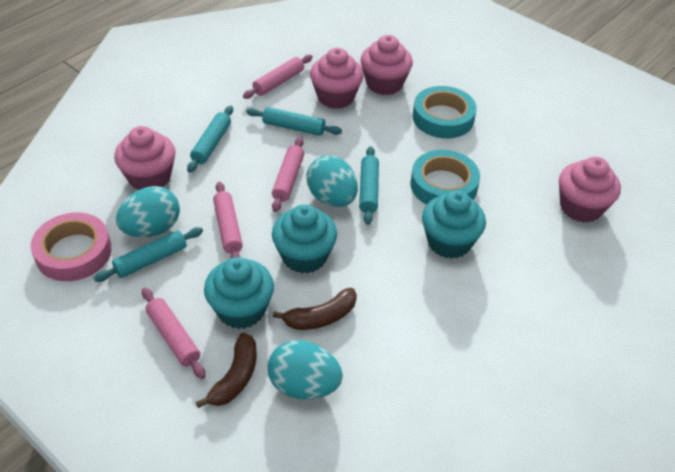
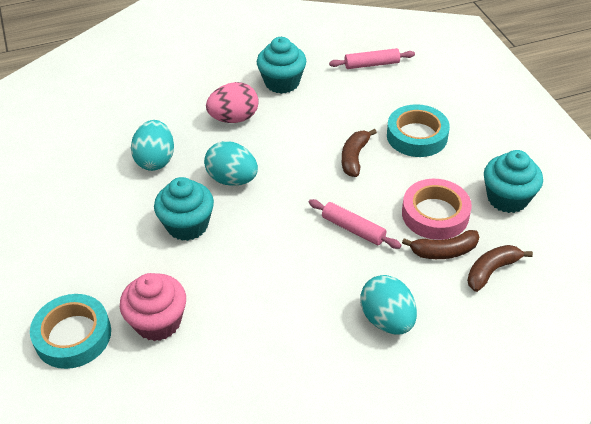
brown banana: [196,333,257,408] [273,288,357,330] = 2 -> [342,129,377,177] [402,230,479,259] [467,245,533,292] = 3
pink cupcake: [114,126,176,190] [310,48,364,109] [360,35,413,95] [559,157,621,223] = 4 -> [120,273,186,341] = 1
pink egg: none = 0 -> [206,82,259,123] = 1
pink rolling pin: [142,288,206,379] [213,182,243,258] [243,55,313,99] [272,137,304,212] = 4 -> [309,199,401,249] [329,48,415,69] = 2
turquoise rolling pin: [94,227,203,282] [187,106,233,173] [246,107,342,136] [359,146,379,225] = 4 -> none = 0

